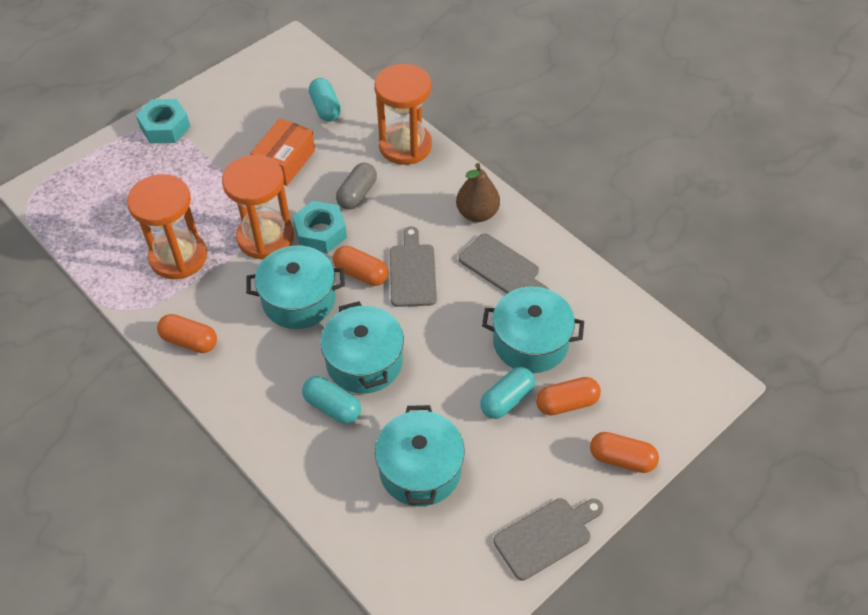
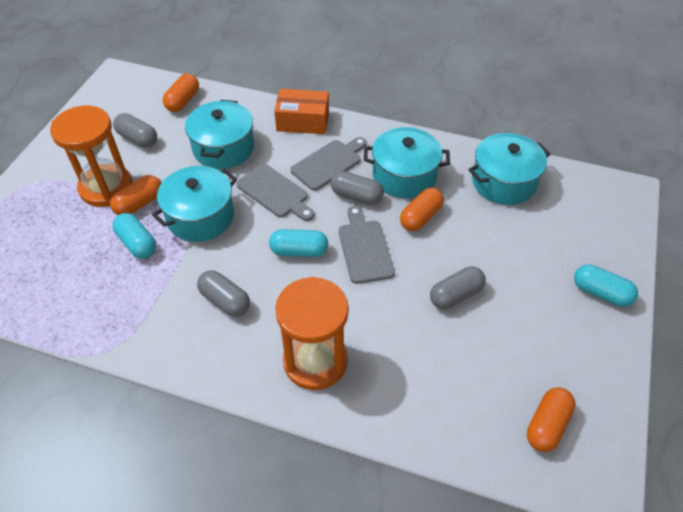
brown pear: [456,163,500,222] = 1 -> none = 0
grey capsule: [336,163,377,210] = 1 -> [113,113,157,148] [197,270,250,317] [331,171,384,205] [430,266,486,309] = 4
orange hourglass: [127,174,207,279] [222,155,294,260] [375,64,432,165] = 3 -> [50,106,133,207] [275,277,349,390] = 2
turquoise nut: [136,99,190,144] [293,201,347,253] = 2 -> none = 0

